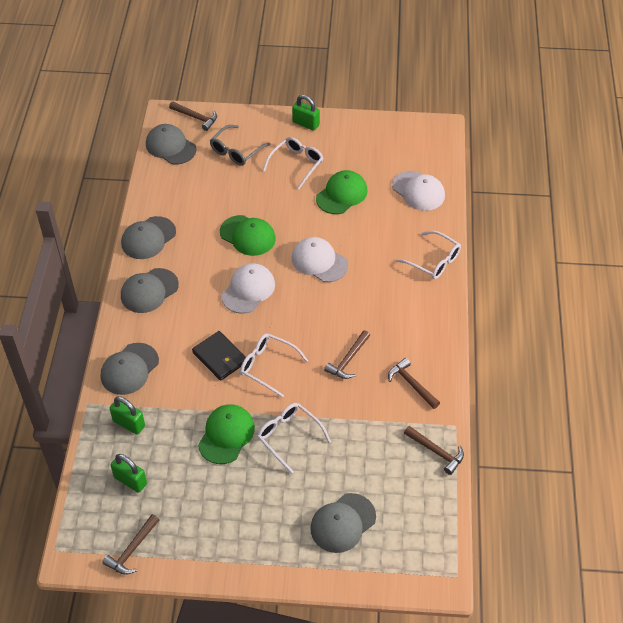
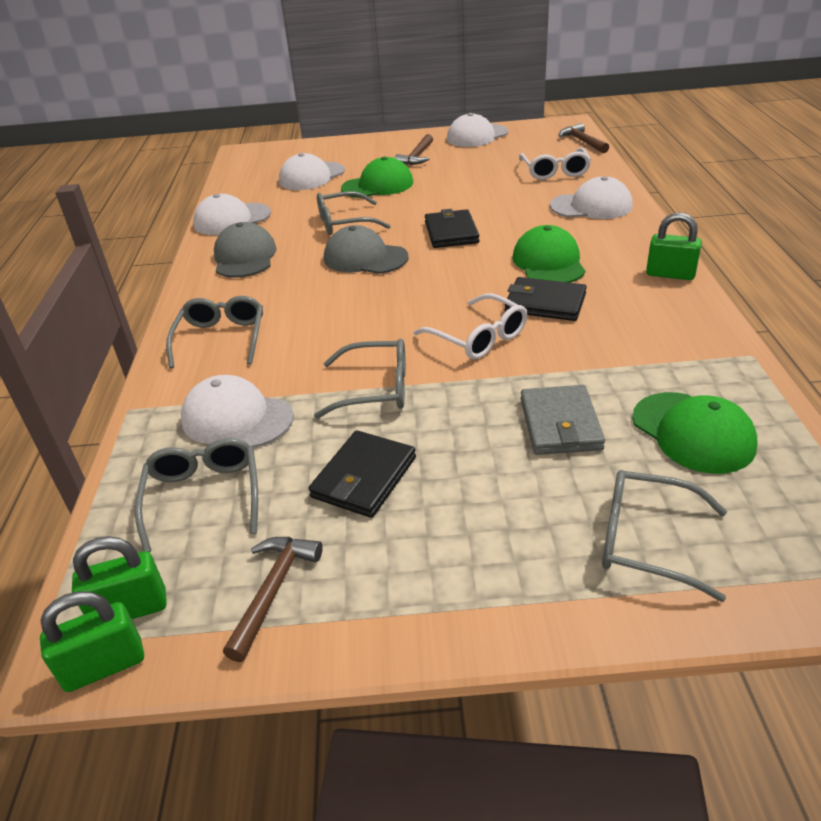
black wallet: [192,331,246,381] = 1 -> [308,430,416,518] [425,209,479,248] [505,277,587,321] = 3
brown hammer: [102,514,159,575] [169,101,217,131] [324,330,370,379] [388,358,440,409] [404,426,464,475] = 5 -> [223,537,323,662] [395,134,433,165] [558,123,609,153] = 3
grey cap: [101,343,159,395] [121,216,176,259] [121,268,179,313] [146,124,197,165] [310,493,376,553] = 5 -> [214,222,277,278] [324,225,408,274] = 2
grey glasses: [210,125,271,166] = 1 -> [135,438,258,552] [166,296,263,368] [314,338,406,419] [317,191,391,235] [602,470,727,602] = 5
grey wallet: none = 0 -> [521,385,605,455] = 1
white cap: [222,263,275,314] [292,237,348,282] [392,171,445,211] = 3 -> [181,375,294,448] [193,194,271,235] [279,153,345,190] [447,113,508,147] [550,176,632,219] = 5
white glasses: [240,333,308,398] [257,403,331,474] [263,137,323,189] [396,231,461,279] = 4 -> [414,293,527,359] [519,148,591,180] = 2

